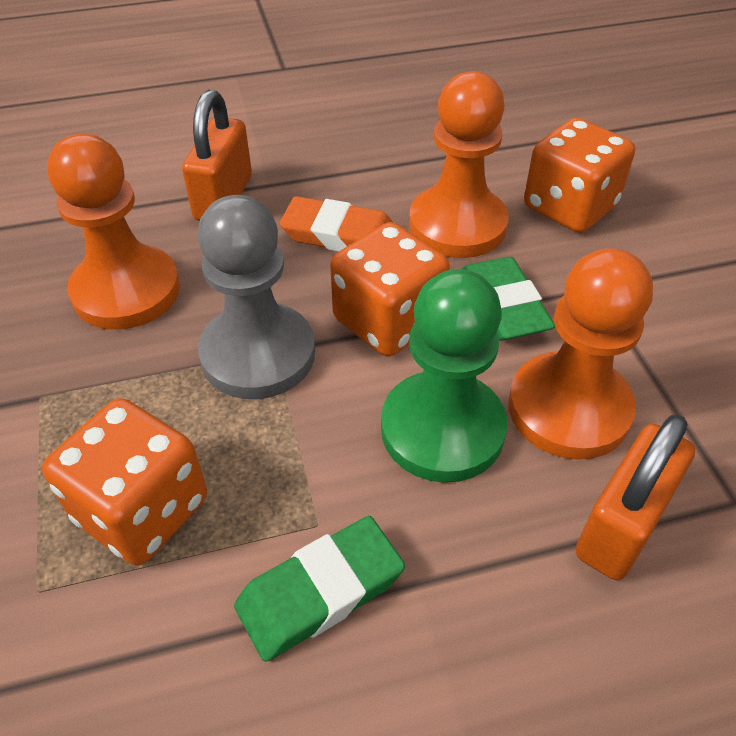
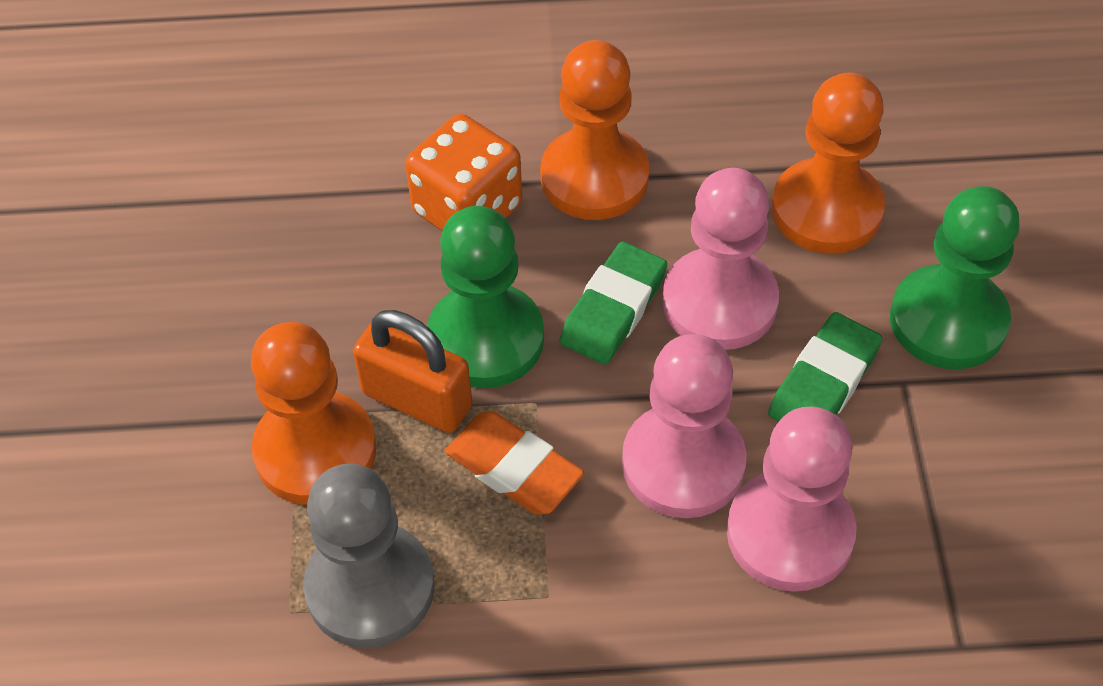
green pawn: [381,269,507,483] = 1 -> [427,206,544,388] [890,186,1020,369] = 2
orange dice: [42,398,207,565] [330,222,450,356] [524,118,635,233] = 3 -> [405,114,522,231] = 1
orange padlock: [182,90,252,221] [576,414,696,580] = 2 -> [353,310,472,433] = 1
pink pawn: none = 0 -> [622,334,747,518] [662,168,779,350] [727,406,856,592] = 3

